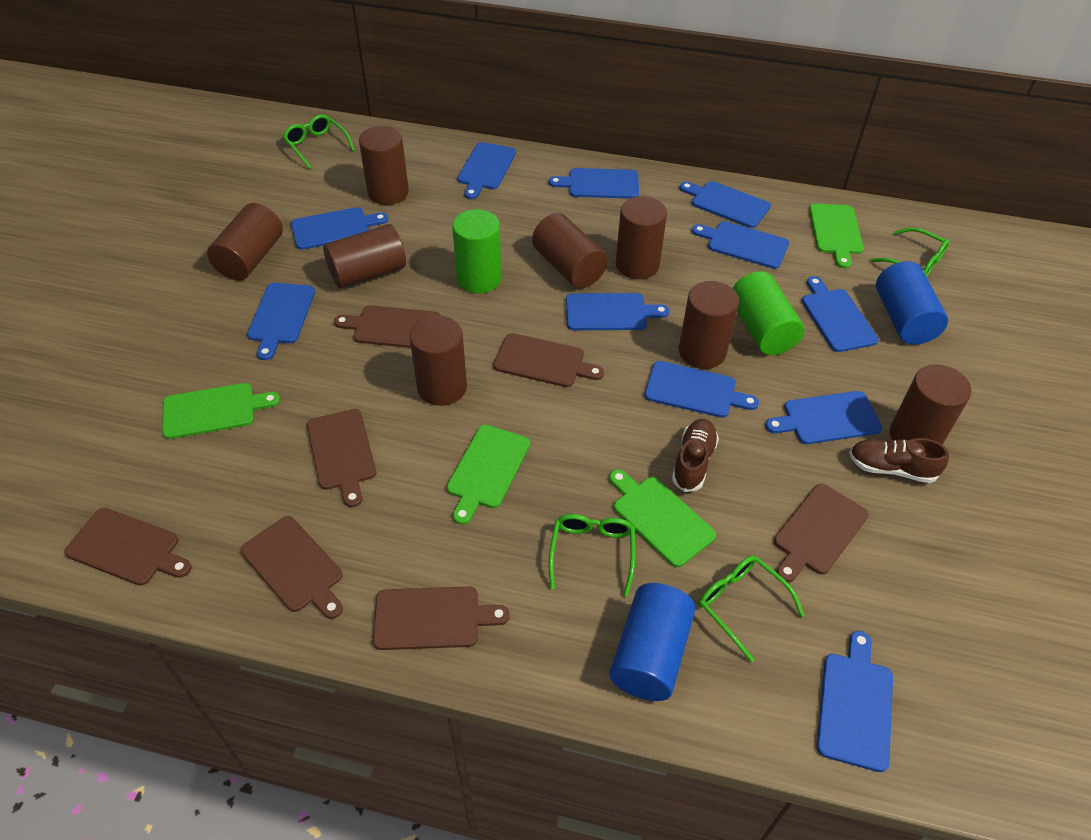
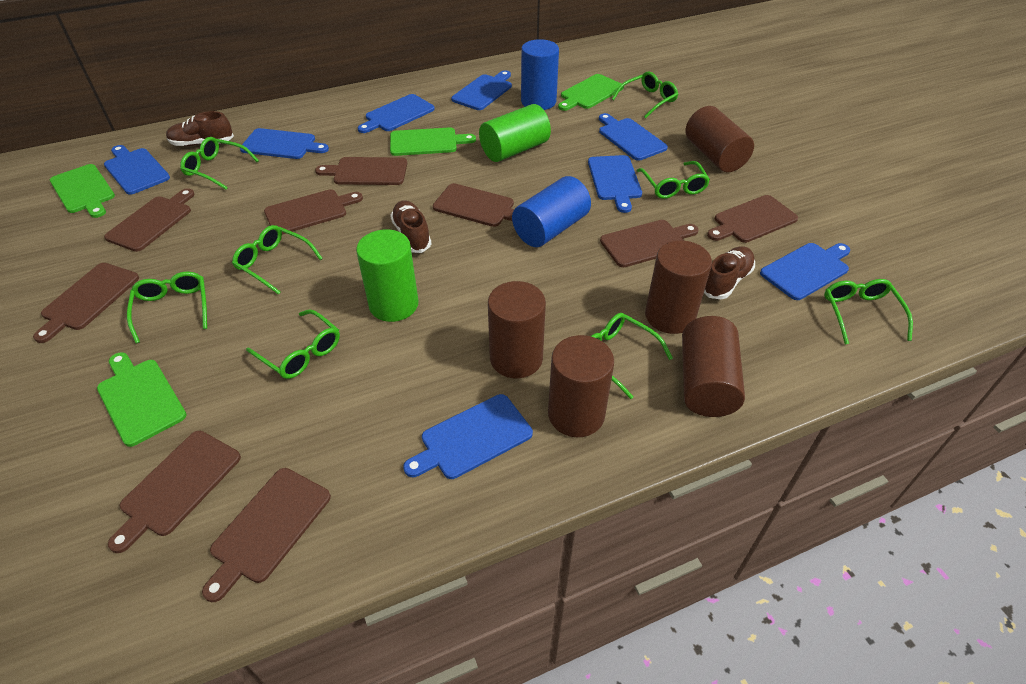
blue cutting board: [247,283,315,360] [291,207,388,250] [457,142,516,199] [549,168,639,199] [566,293,669,330] [645,361,759,418] [680,181,771,228] [692,221,789,269] [765,391,883,444] [802,276,879,352] [817,631,893,772] = 11 -> [104,145,170,195] [240,128,329,159] [358,94,435,133] [403,394,533,479] [451,70,512,110] [588,155,642,213] [599,113,668,161] [760,243,850,300] = 8
brown cutting board: [64,508,191,586] [240,516,343,619] [307,409,376,507] [334,305,441,348] [373,587,510,650] [493,333,604,387] [774,484,869,583] = 7 -> [33,263,139,343] [104,188,194,252] [108,431,241,553] [202,468,331,602] [264,189,363,235] [315,157,407,185] [433,183,514,227] [600,220,699,267] [707,195,798,243] = 9
brown cylinder: [207,203,283,281] [323,224,406,288] [359,126,409,205] [409,315,467,406] [532,213,608,288] [616,196,667,279] [679,281,739,369] [890,364,971,445] = 8 -> [488,281,546,378] [548,335,614,437] [645,240,712,334] [682,316,745,417] [685,106,754,172] = 5
brown shoe: [672,419,719,492] [849,438,949,483] = 2 -> [166,111,234,146] [390,200,431,253] [704,246,755,299] = 3
green glasses: [283,114,355,169] [549,514,635,597] [699,555,805,662] [871,228,950,277] = 4 -> [127,271,207,344] [180,137,259,190] [232,225,323,295] [246,309,340,379] [591,313,673,399] [612,72,678,119] [637,161,710,199] [824,279,913,344] = 8

